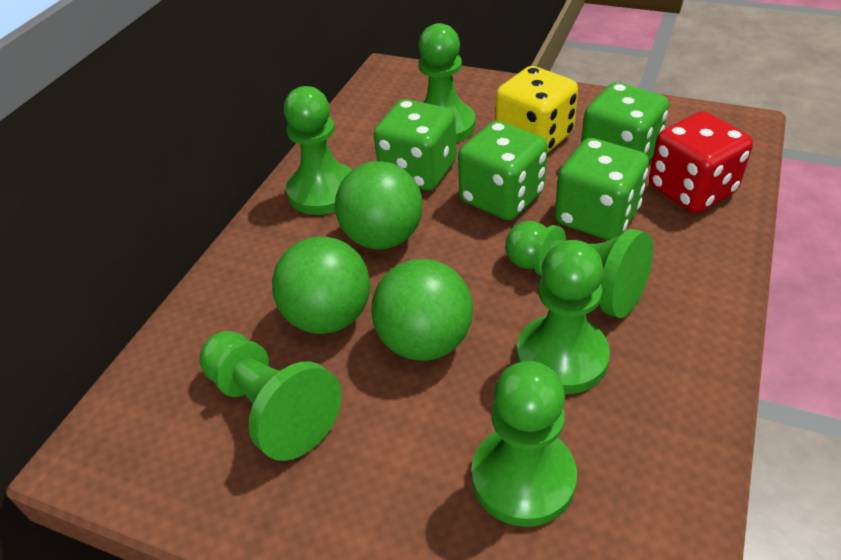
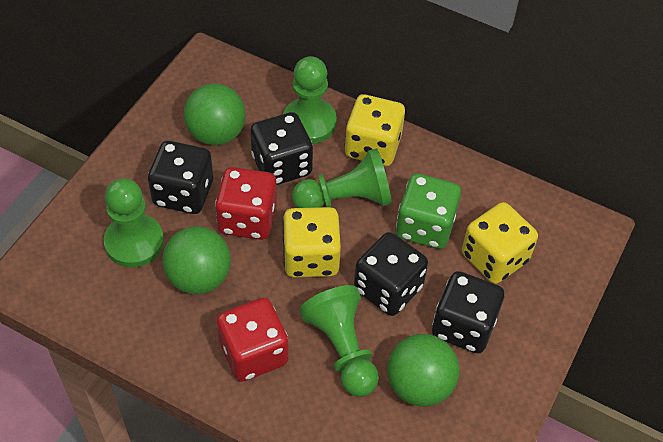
black dice: none = 0 -> [148,141,213,214] [250,112,313,185] [354,232,428,316] [432,271,505,354] = 4
green dice: [374,99,457,191] [458,121,548,220] [555,138,649,240] [581,82,669,161] = 4 -> [396,173,461,249] = 1
green pawn: [199,331,342,461] [284,86,352,215] [418,23,475,143] [471,361,577,527] [505,221,653,318] [517,240,610,394] = 6 -> [104,178,164,268] [283,56,337,144] [292,148,392,208] [299,285,379,397] = 4
red dice: [649,111,753,213] = 1 -> [215,167,277,240] [217,298,288,382] = 2
yellow dice: [495,66,578,153] = 1 -> [282,207,341,278] [345,94,405,166] [462,202,538,284] = 3

